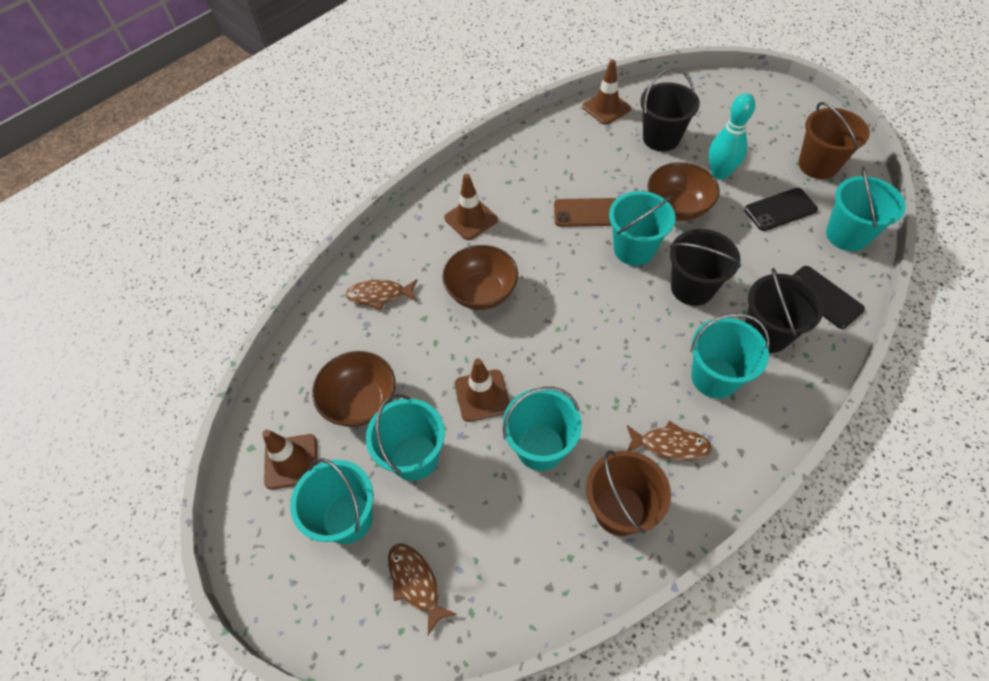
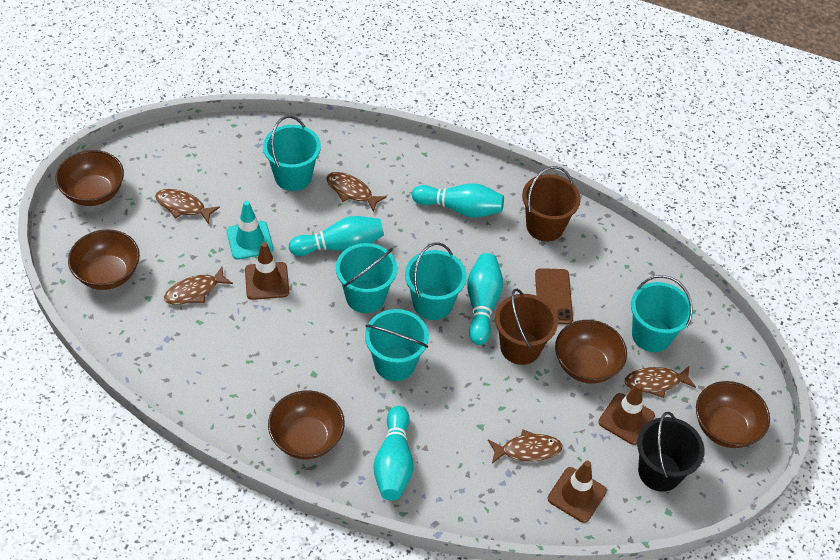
black bucket: [640,68,700,152] [670,229,741,306] [745,268,824,353] = 3 -> [637,412,705,492] = 1
black phone: [744,188,818,231] [792,266,865,329] = 2 -> none = 0
brown bowl: [312,351,396,427] [442,245,518,310] [648,162,720,221] = 3 -> [56,150,124,206] [68,230,140,290] [268,390,345,459] [555,320,627,383] [696,381,770,448] = 5
brown fish: [345,279,417,311] [388,543,456,635] [627,421,712,461] = 3 -> [155,189,220,224] [164,267,233,305] [326,172,387,212] [488,430,563,464] [625,366,696,398] = 5
brown traffic cone: [262,430,317,490] [444,174,498,240] [455,358,510,422] [582,59,631,125] = 4 -> [245,242,289,300] [548,461,607,523] [599,383,655,445] = 3
turquoise bowling pin: [709,94,755,179] = 1 -> [289,216,384,256] [373,406,413,501] [412,183,504,218] [467,253,503,345] = 4
turquoise bucket: [290,458,374,544] [366,394,445,481] [503,387,582,471] [609,191,676,266] [691,313,770,398] [826,166,906,251] = 6 -> [263,116,321,191] [336,243,397,313] [365,309,429,381] [405,243,467,320] [631,275,693,352] = 5
turquoise traffic cone: none = 0 -> [227,201,273,260] = 1

